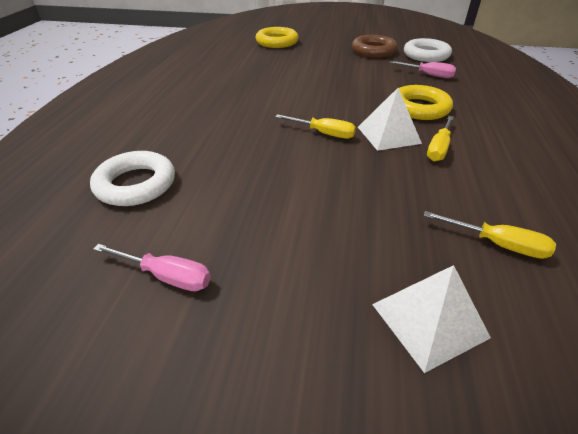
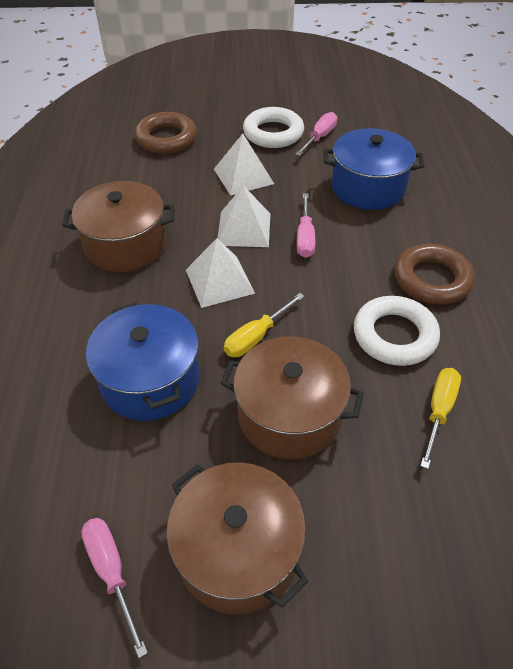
blue pot: none = 0 -> [86,302,200,421] [324,128,424,210] = 2
brown pot: none = 0 -> [62,181,174,272] [167,462,308,615] [221,336,364,459] = 3
brown ring: [352,35,398,58] = 1 -> [135,112,197,154] [395,244,475,305] = 2
pink screwdriver: [93,244,211,291] [389,61,456,78] = 2 -> [81,518,148,658] [295,112,337,156] [297,193,315,258] = 3
white pyramid: [358,88,422,151] [372,265,491,373] = 2 -> [186,238,255,308] [214,134,274,195] [217,186,271,247] = 3
yellow ring: [255,27,298,48] [399,85,453,120] = 2 -> none = 0
yellow screwdriver: [275,114,356,139] [424,211,556,259] [427,116,454,161] = 3 -> [224,293,305,357] [420,368,461,469] = 2

